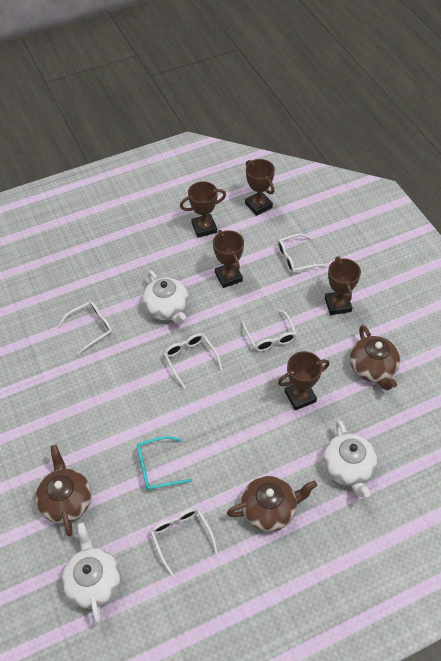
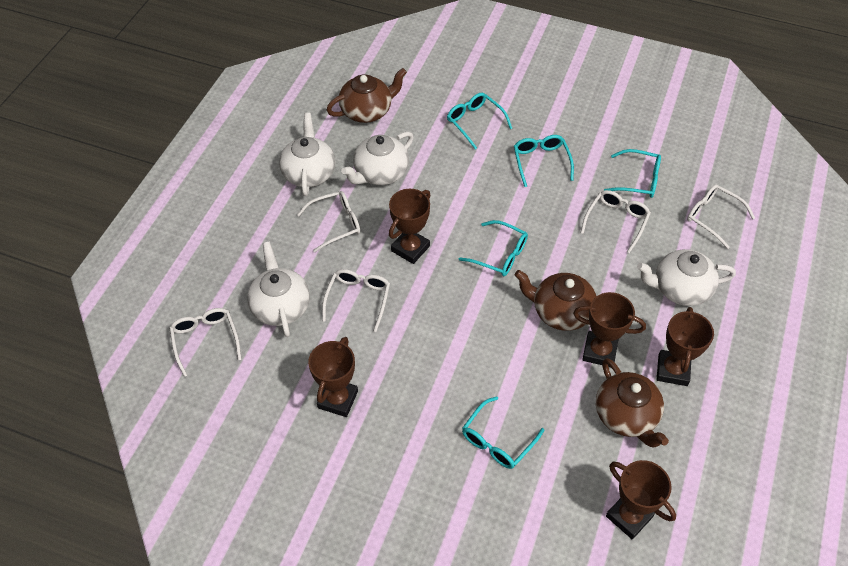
turquoise glasses: [137,436,192,490] = 1 -> [447,93,512,150] [459,220,528,276] [462,396,544,469] [514,135,574,187] [604,149,661,198] = 5
white teapot: [62,523,121,624] [142,270,189,325] [323,420,377,497] = 3 -> [247,242,310,337] [279,113,335,196] [341,131,414,185] [637,249,736,306] = 4

